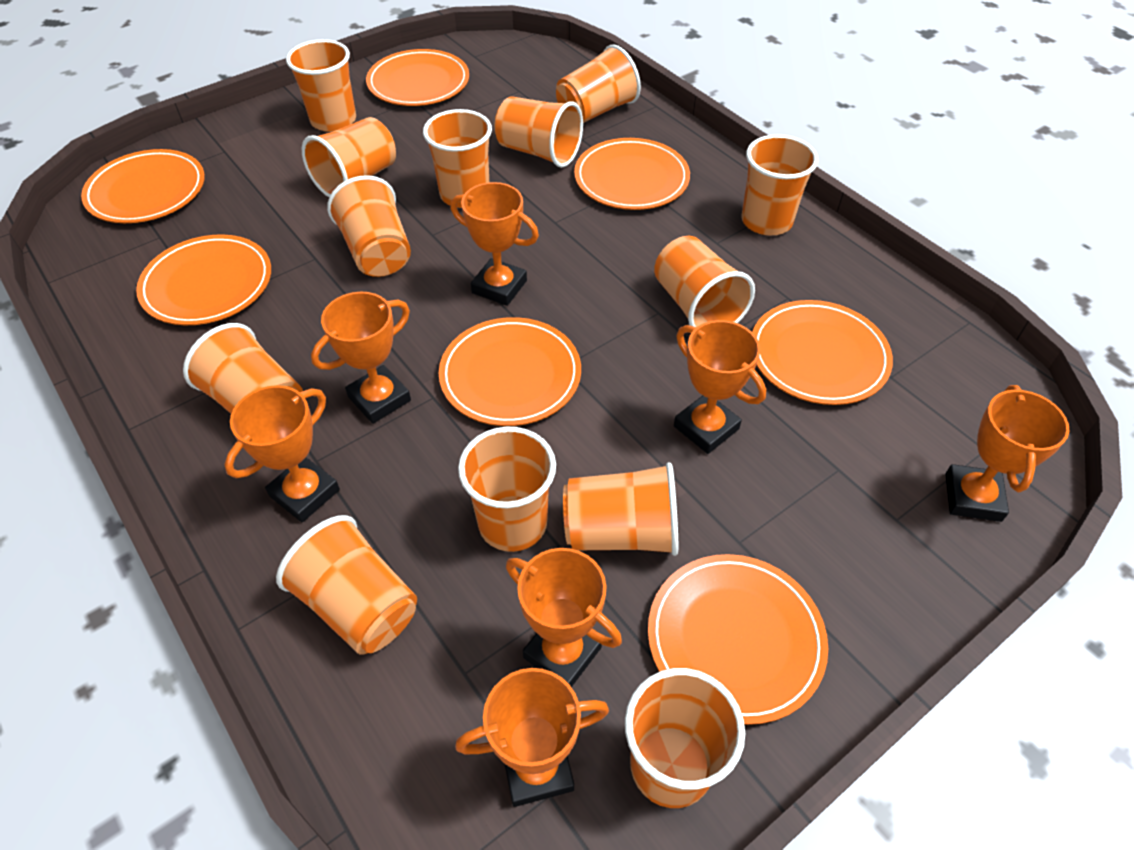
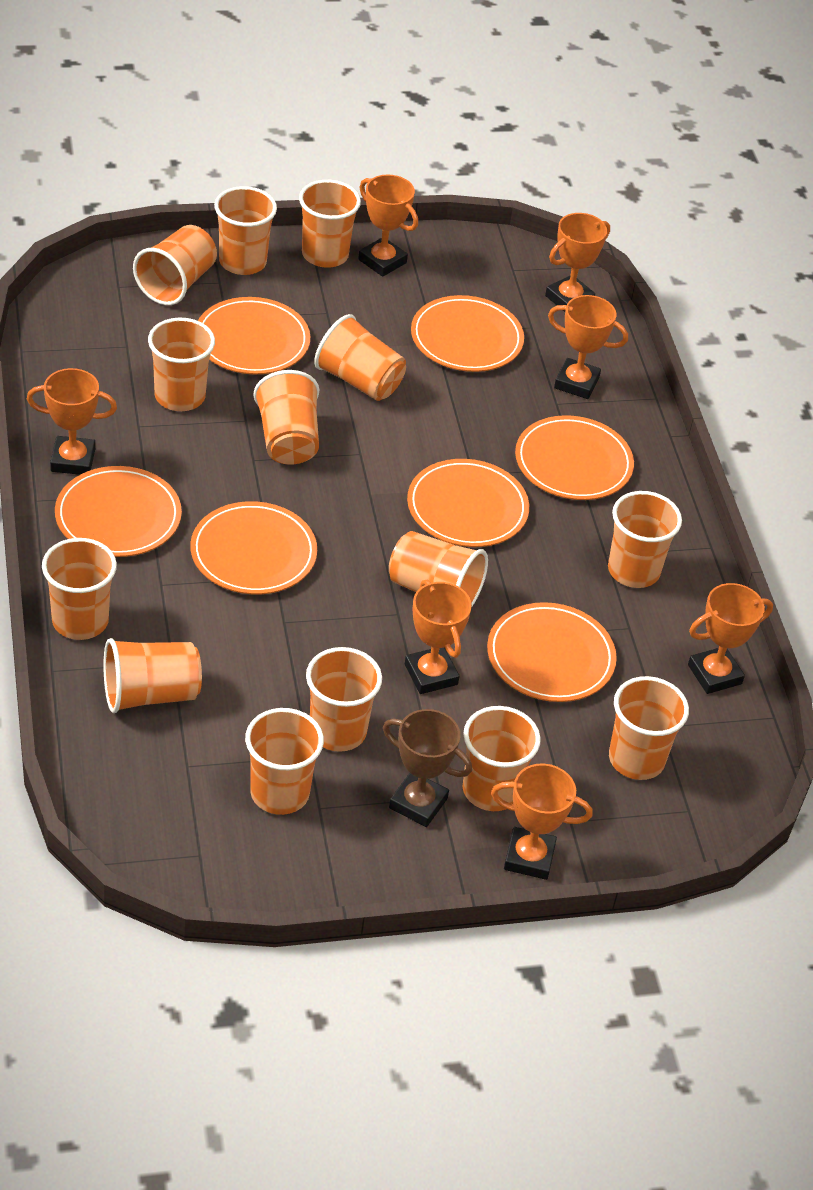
brown trophy: none = 0 -> [383,709,472,827] = 1
orange cup: [183,323,303,414] [276,515,417,655] [286,39,356,132] [302,117,396,197] [327,175,411,277] [423,109,492,208] [458,427,556,552] [495,96,583,168] [556,44,641,123] [563,462,678,556] [625,668,745,808] [654,236,755,327] [742,134,818,236] = 13 -> [42,538,117,640] [104,638,202,713] [133,225,217,305] [148,318,215,411] [214,186,277,275] [245,708,324,815] [253,370,319,465] [299,180,361,268] [306,647,382,752] [314,314,406,401] [389,531,488,608] [463,706,541,811] [608,491,682,588] [609,676,689,780] = 14

